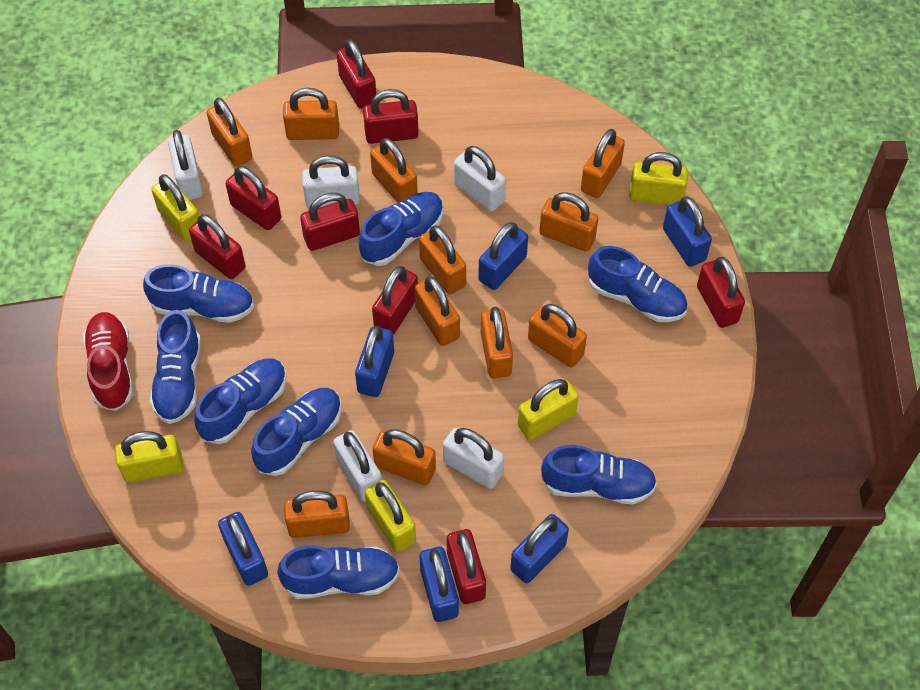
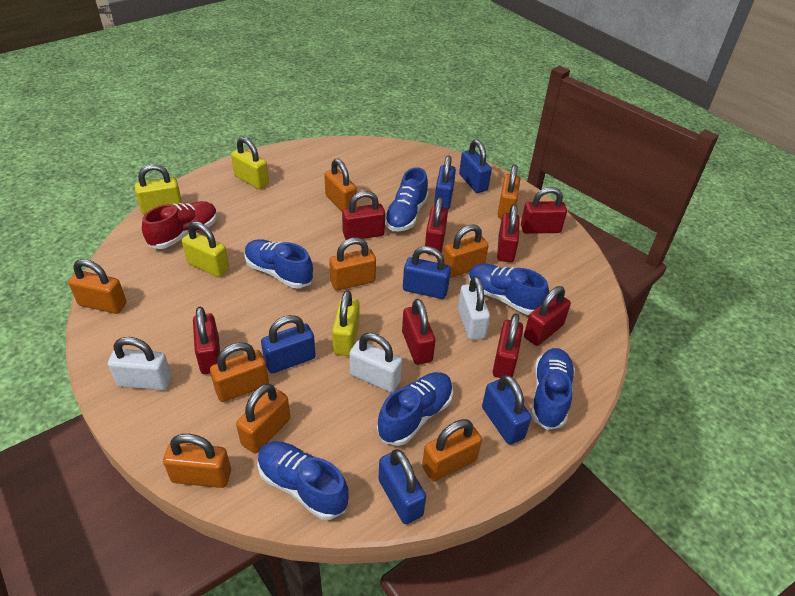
blue shoe: [143,264,254,323] [150,310,201,424] [194,358,287,444] [251,388,341,476] [277,545,400,599] [358,192,444,266] [541,445,657,505] [588,246,687,322] = 8 -> [244,239,314,288] [257,441,349,520] [377,372,453,446] [385,167,428,232] [468,263,549,315] [531,348,575,430] = 6
orange padlock: [207,98,252,167] [283,88,339,140] [284,491,350,538] [370,138,418,203] [373,429,436,485] [414,276,460,346] [419,225,466,294] [481,307,513,379] [528,304,587,368] [539,192,598,252] [581,129,625,198] = 11 -> [68,259,127,314] [163,434,231,488] [210,342,269,402] [236,384,290,454] [324,159,357,211] [329,237,376,290] [422,419,482,482] [443,224,489,278] [497,165,520,219] = 9
white padlock: [168,130,203,200] [302,155,360,208] [333,430,382,502] [443,428,504,489] [454,146,506,211] = 5 -> [108,337,171,390] [349,333,402,392] [458,276,490,340] = 3
yellow padlock: [115,431,183,482] [151,174,199,242] [365,480,416,552] [518,379,579,440] [629,152,688,205] = 5 -> [135,164,182,214] [182,221,229,277] [231,137,269,189] [332,290,360,356] = 4

